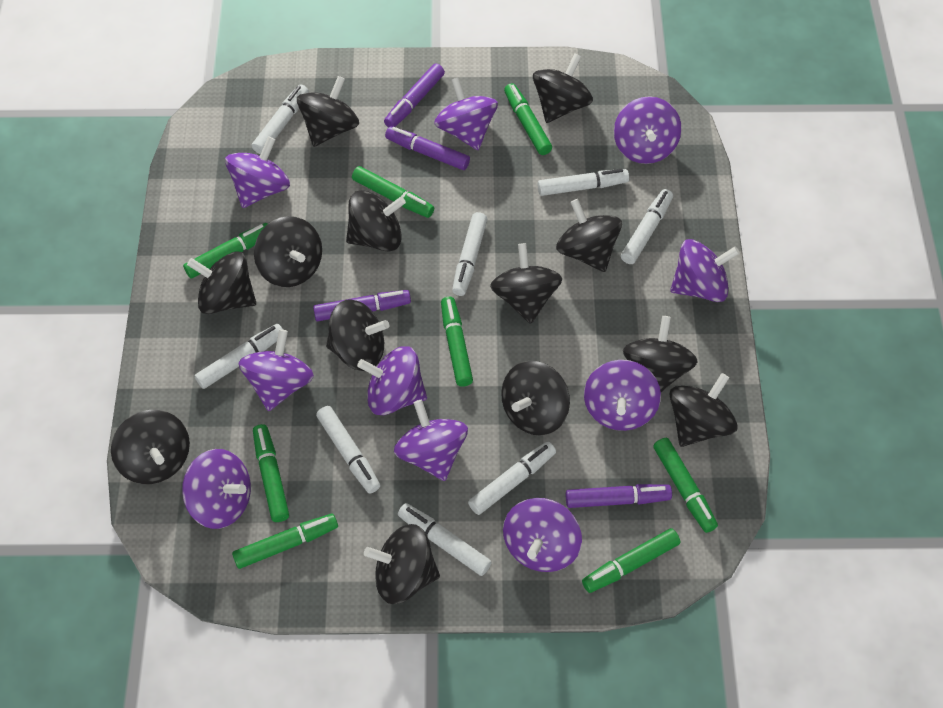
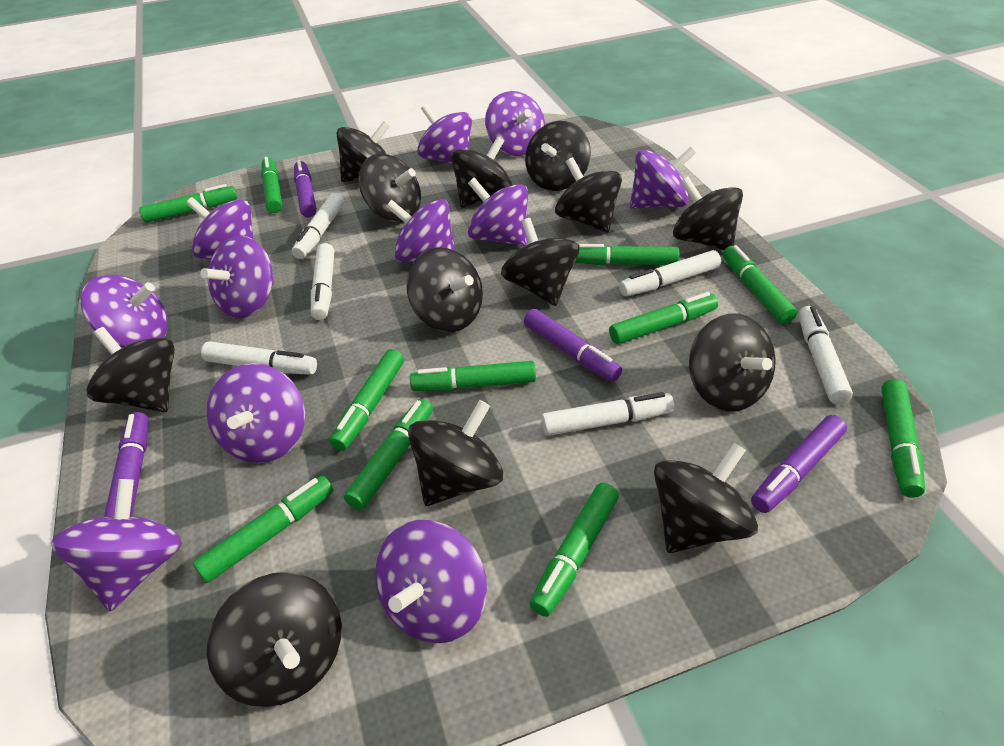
green marker: [183,223,267,278] [232,514,338,569] [253,424,289,522] [352,166,434,218] [441,297,473,387] [504,83,552,155] [582,528,680,593] [653,438,718,533] = 8 -> [139,184,238,223] [193,476,333,583] [261,157,282,213] [329,349,404,451] [344,399,433,510] [410,361,536,391] [529,483,619,617] [575,244,679,265] [609,292,718,344] [723,245,797,324] [881,379,925,498] = 11
purple spinning top: [182,449,251,529] [225,136,290,208] [239,329,314,411] [357,346,427,415] [394,400,468,481] [434,77,498,150] [503,498,582,572] [584,360,661,431] [614,96,682,164] [670,239,740,302] = 10 -> [50,479,182,612] [81,275,168,347] [186,197,254,259] [200,236,275,318] [206,363,305,463] [375,520,487,643] [386,199,455,262] [417,104,472,164] [468,177,528,246] [485,91,545,156] [630,147,696,209] = 11
white marker: [194,324,283,389] [252,84,309,154] [316,406,380,493] [398,503,492,576] [452,212,488,296] [468,441,556,515] [538,169,629,196] [621,189,673,264] = 8 -> [201,341,317,375] [292,193,344,259] [311,243,334,320] [541,392,674,436] [619,250,721,296] [798,306,853,404] = 6

